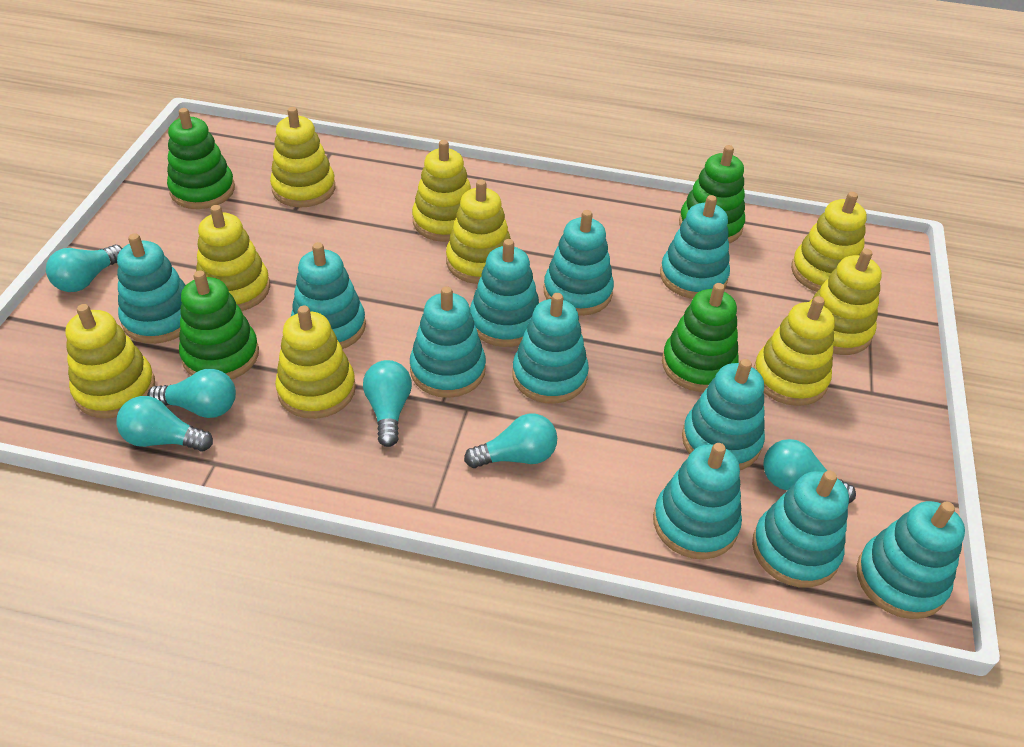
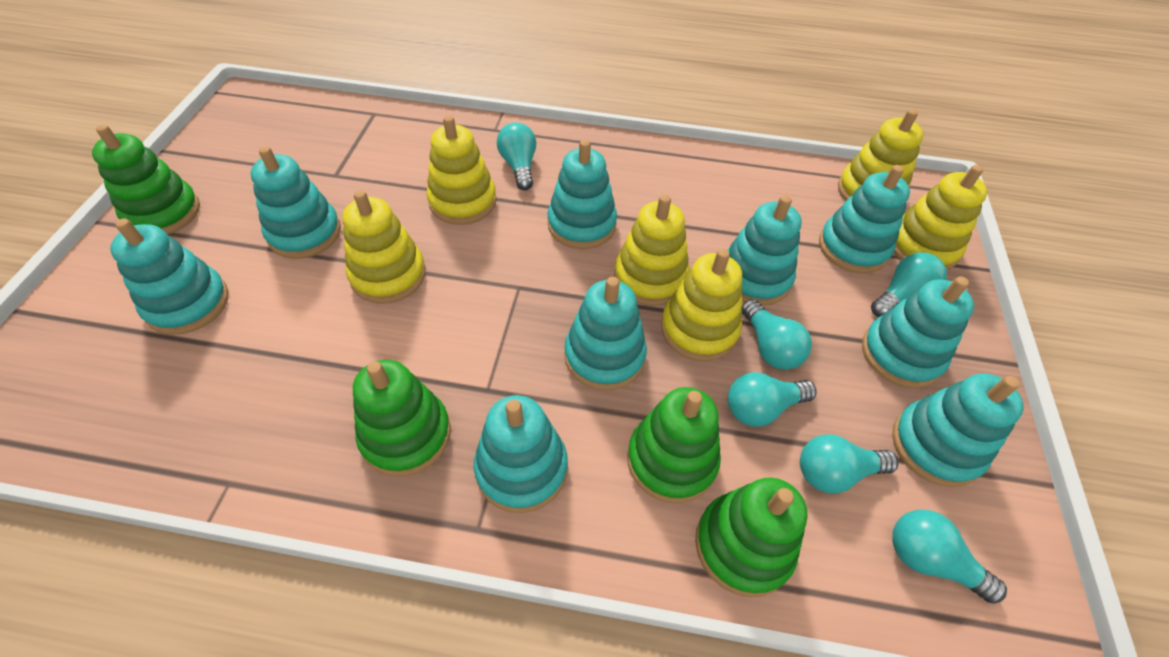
turquoise stacking toy: [117,233,186,344] [291,242,366,349] [410,286,486,398] [470,239,539,347] [512,293,589,404] [544,210,614,316] [653,443,742,559] [660,195,730,299] [682,359,765,470] [752,471,849,588] [857,501,965,619] = 11 -> [110,218,228,335] [251,146,341,259] [474,395,568,513] [547,139,617,249] [564,277,647,391] [728,195,801,306] [819,165,910,273] [862,277,974,388] [892,373,1024,487] = 9
yellow stacking toy: [65,304,155,418] [196,205,270,311] [270,107,335,207] [275,306,356,419] [412,140,471,242] [446,179,511,284] [753,296,835,406] [791,192,867,292] [810,249,882,355] = 9 -> [343,190,426,304] [427,115,497,225] [614,194,689,306] [661,249,742,361] [838,109,923,201] [894,165,987,270] = 6

